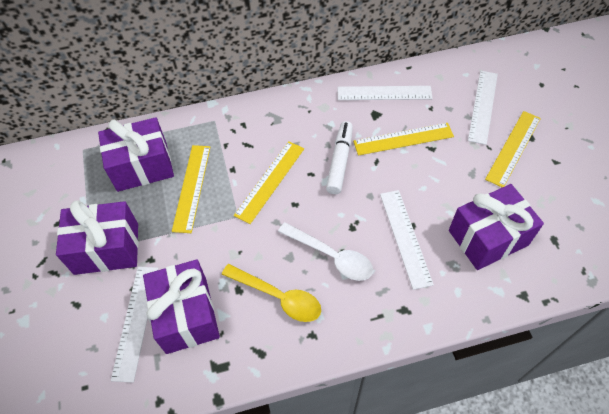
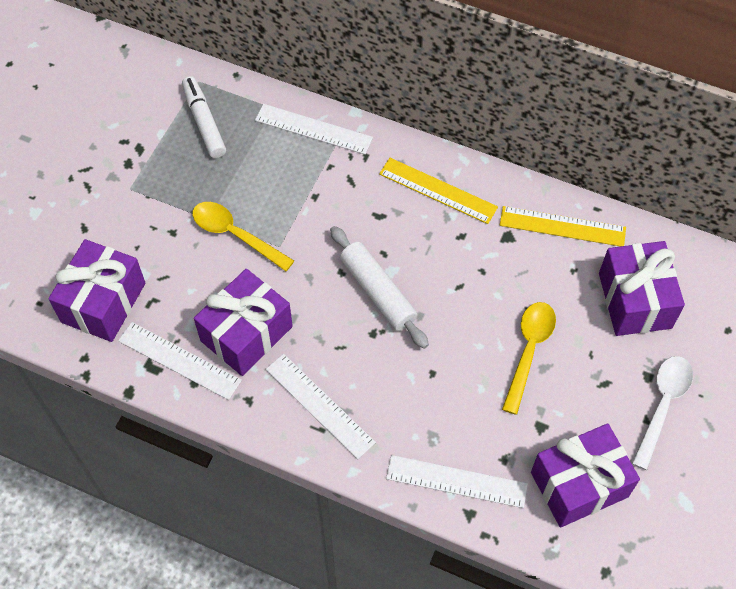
white rolling pin: none = 0 -> [330,226,429,349] = 1
yellow ruler: [172,145,210,233] [234,141,304,224] [353,123,454,156] [485,111,541,187] = 4 -> [379,158,498,224] [500,206,626,246] = 2
yellow spoon: [222,264,321,322] = 1 -> [192,202,294,271] [502,302,556,415] = 2

